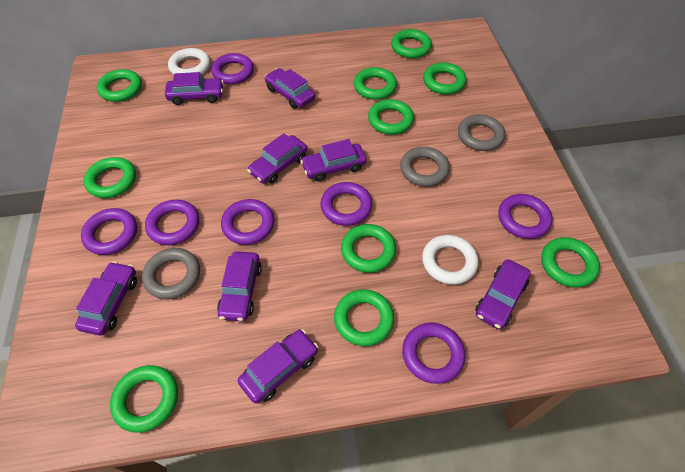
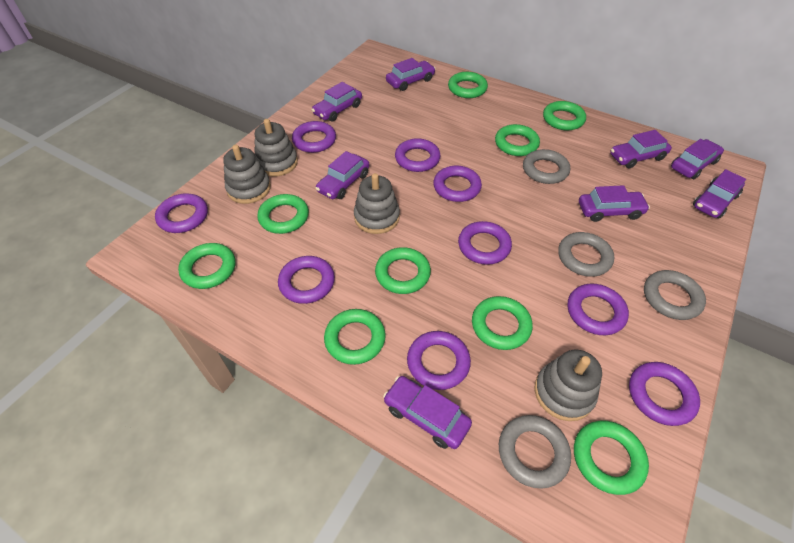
green ring: [84,157,136,198] [97,69,142,102] [110,365,178,433] [334,289,394,346] [341,224,396,273] [354,67,397,100] [368,99,414,135] [391,29,432,58] [423,62,466,95] [541,237,600,288] = 10 -> [178,243,235,289] [257,194,309,234] [324,309,386,365] [375,247,431,294] [448,72,488,98] [472,296,533,350] [495,124,540,156] [543,101,586,130] [574,421,649,495] = 9
grey ring: [142,248,200,300] [400,147,450,187] [458,114,505,151] = 3 -> [499,415,571,489] [523,149,570,184] [558,232,614,277] [644,270,706,320] = 4
grey stacking toy: none = 0 -> [223,145,271,204] [254,119,298,176] [354,173,400,234] [535,350,602,421] = 4
purple ring: [81,208,137,255] [145,199,199,245] [211,53,254,84] [221,199,275,245] [320,182,372,226] [402,323,465,384] [498,194,553,239] = 7 -> [155,194,208,233] [278,256,335,304] [292,121,336,153] [395,138,441,172] [407,331,471,390] [433,166,482,202] [458,221,512,265] [568,284,629,335] [629,362,700,426] = 9
white ring: [168,48,210,75] [422,235,479,285] = 2 -> none = 0

